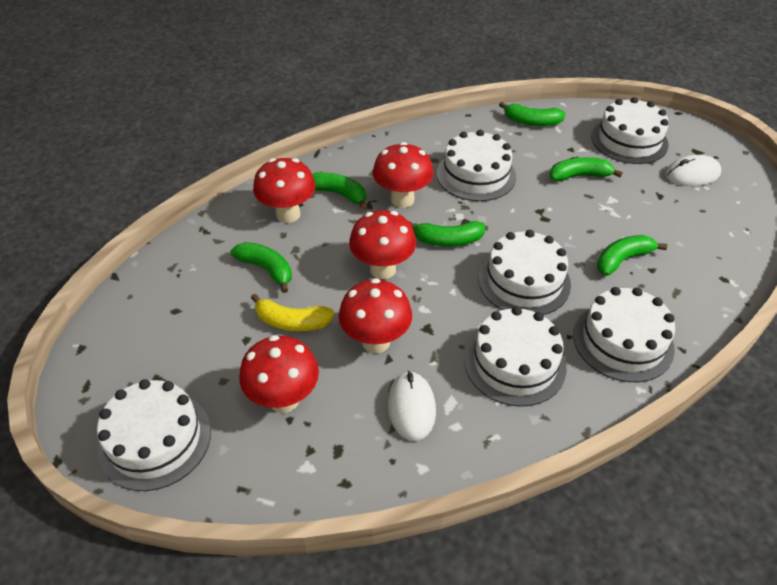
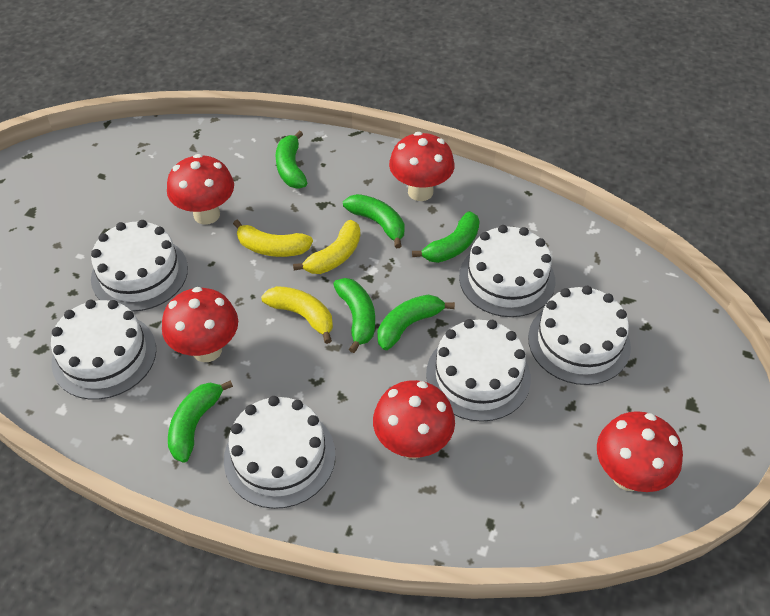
white mouse: [388,371,436,441] [665,155,721,186] = 2 -> none = 0
yellow banana: [251,294,334,331] = 1 -> [233,220,313,257] [261,286,333,344] [293,220,360,274] = 3

